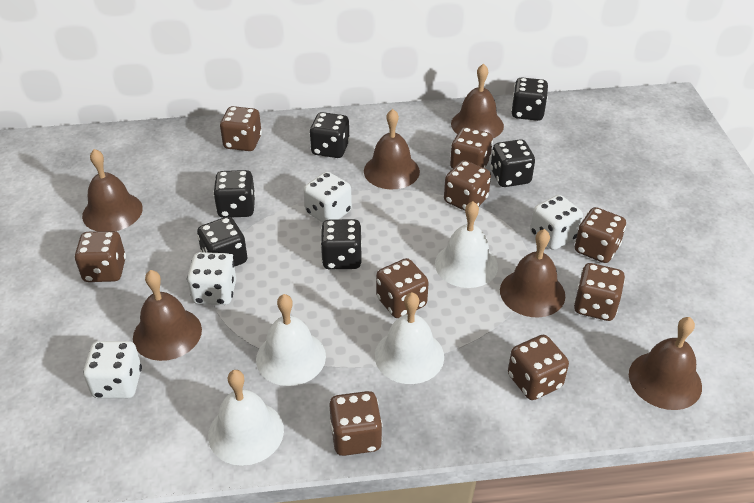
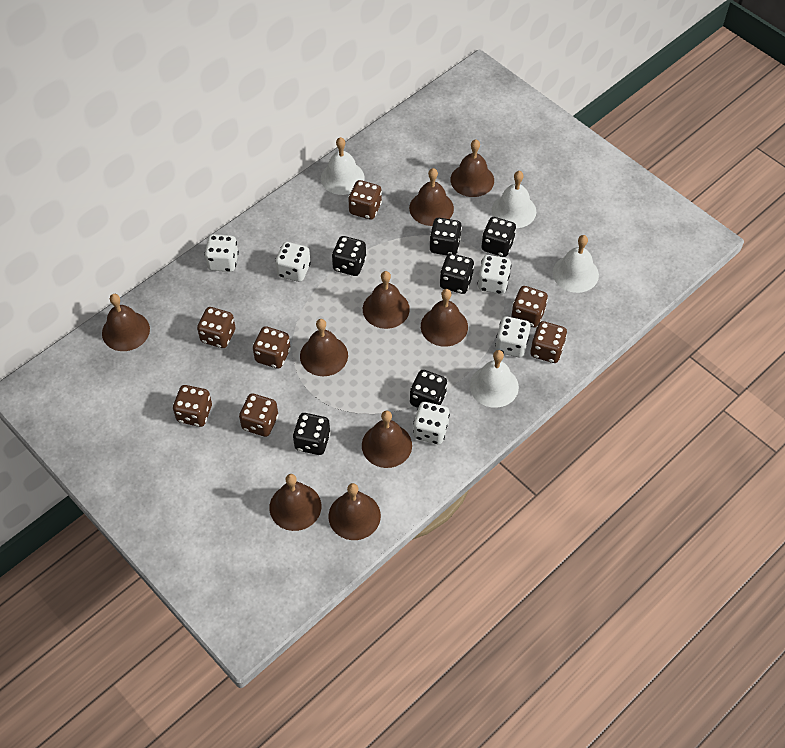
brown bell: [82,149,143,231] [133,270,202,361] [364,109,420,189] [451,64,504,138] [500,229,565,317] [629,317,702,410] = 6 -> [102,294,150,351] [269,474,321,531] [300,319,348,376] [329,483,381,540] [362,411,412,468] [363,271,410,329] [409,168,454,226] [421,289,468,347] [451,140,494,197] = 9
brown dice: [75,231,126,282] [220,106,262,151] [329,391,383,456] [376,258,429,318] [444,160,491,211] [450,127,493,169] [508,335,569,400] [574,263,625,321] [575,207,626,263] = 9 -> [173,385,212,427] [197,307,235,348] [239,394,278,437] [253,326,291,369] [348,180,382,220] [511,286,548,327] [530,321,567,363] = 7
white dice: [83,341,142,399] [187,252,236,305] [304,172,352,222] [530,195,583,250] = 4 -> [204,234,239,272] [275,242,311,282] [413,402,450,444] [478,255,511,294] [495,316,531,357] = 5

